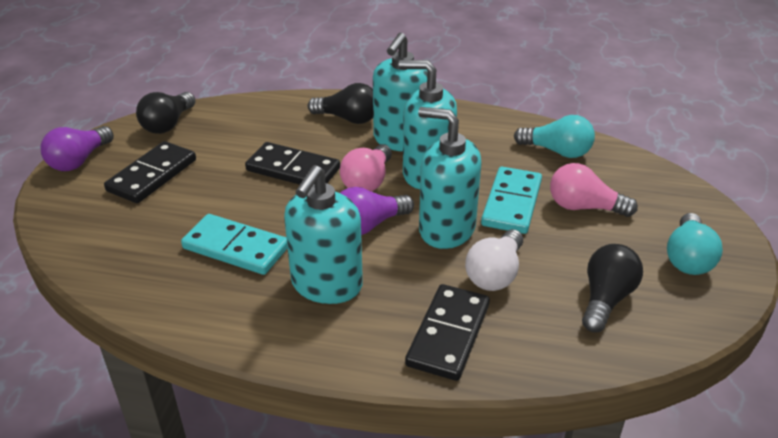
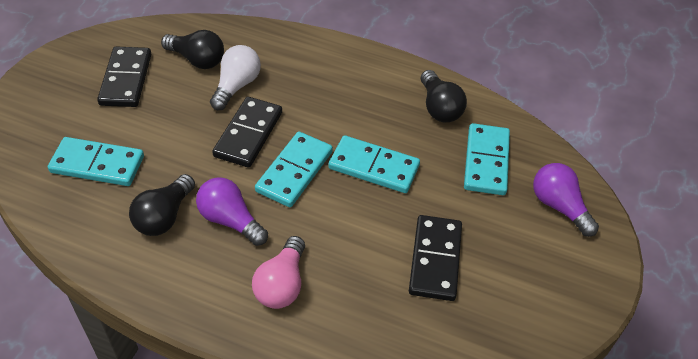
pink light bulb: [340,144,392,192] [550,163,638,217] = 2 -> [252,236,305,309] = 1
turquoise domino: [181,214,288,275] [481,167,542,234] = 2 -> [48,137,144,186] [255,132,333,207] [329,135,420,193] [464,123,510,195] = 4
turquoise light bulb: [514,115,595,158] [667,213,723,275] = 2 -> none = 0
turquoise soap dispenser: [284,165,363,304] [373,32,427,152] [399,60,457,189] [418,107,482,249] = 4 -> none = 0

